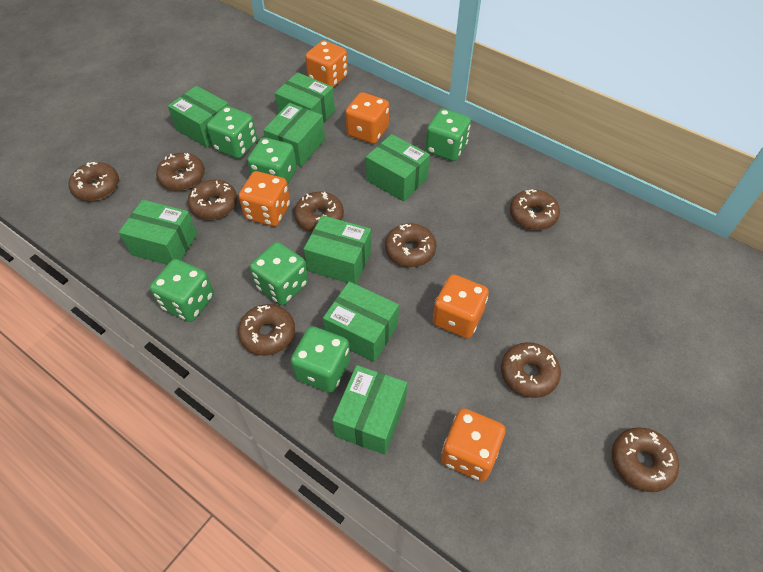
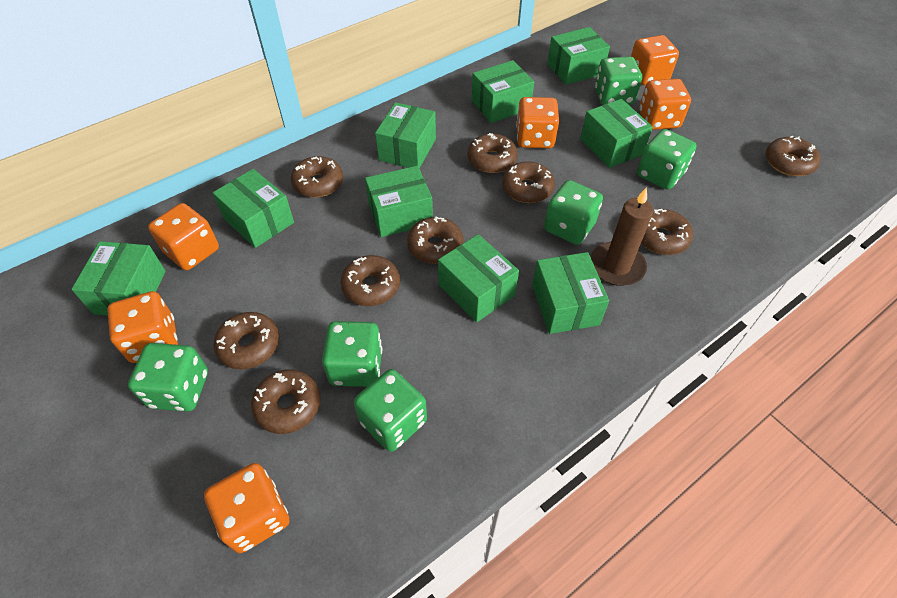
brown candle: none = 0 -> [591,187,653,286] = 1
green box: [119,200,197,265] [168,86,229,148] [264,103,325,167] [275,72,335,123] [304,215,372,284] [323,281,399,362] [332,365,407,455] [366,134,430,202] = 8 -> [71,241,166,316] [213,169,294,248] [365,166,433,237] [375,102,436,169] [438,234,519,322] [472,60,534,123] [532,252,609,334] [547,27,610,85] [580,99,653,168] = 9
orange dice: [239,171,290,227] [305,40,348,88] [345,92,389,144] [432,274,489,339] [441,408,505,481] = 5 -> [107,291,178,363] [148,203,219,270] [204,463,290,553] [516,97,559,148] [631,35,679,85] [639,79,691,130] = 6

